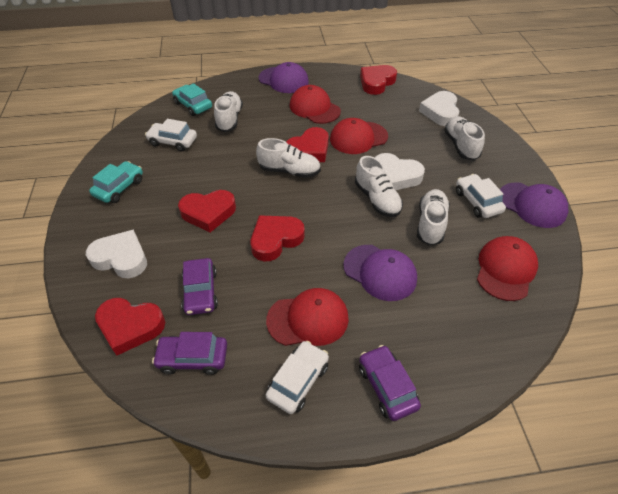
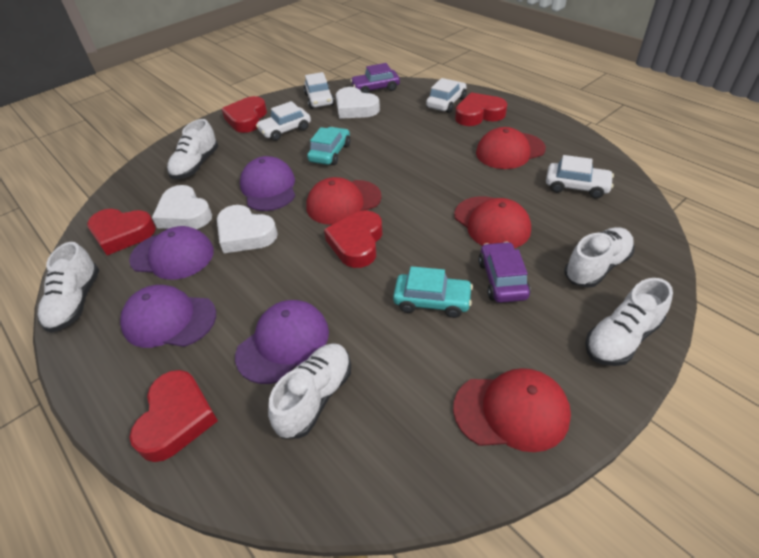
purple cap: [259,62,309,93] [343,245,417,301] [500,182,569,228] = 3 -> [120,285,216,348] [129,226,214,280] [235,300,329,384] [240,156,295,211] = 4
purple car: [152,332,227,375] [181,258,218,315] [359,345,421,421] = 3 -> [350,63,400,93] [479,242,531,303] = 2
white car: [145,119,197,152] [266,341,329,414] [456,174,506,218] = 3 -> [256,101,311,141] [304,72,335,109] [426,78,467,113] [546,155,614,199] = 4

